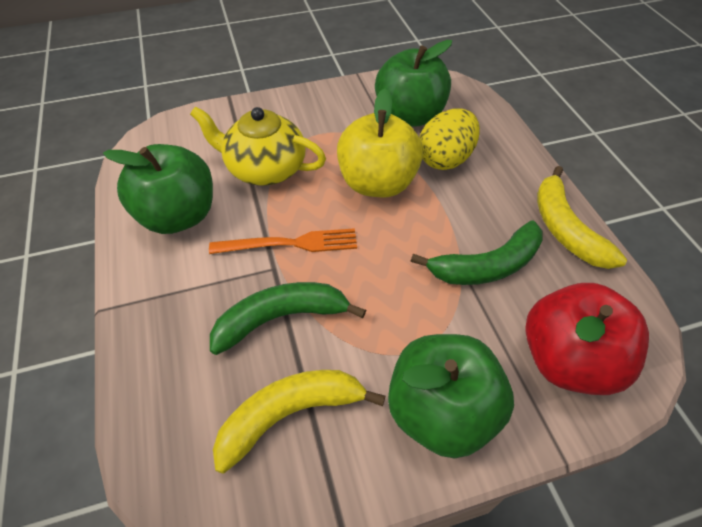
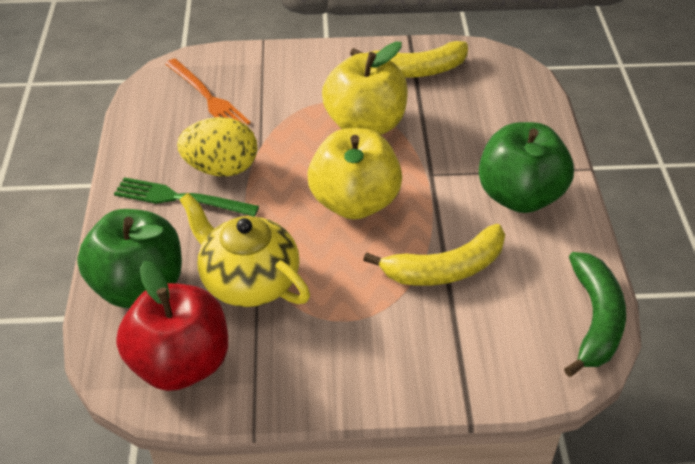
green apple: [103,144,213,234] [375,40,452,127] [388,334,514,458] = 3 -> [77,209,182,308] [479,122,574,213] = 2
green banana: [210,282,366,355] [411,220,543,285] = 2 -> [564,252,626,377] = 1
green fork: none = 0 -> [114,177,259,217] = 1
yellow apple: [337,88,423,197] = 1 -> [307,128,402,220] [322,42,408,135] = 2

